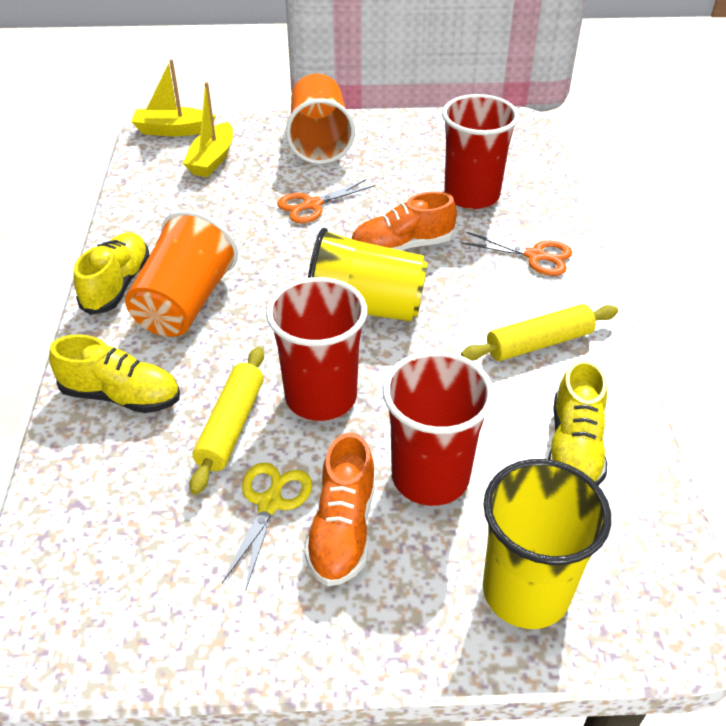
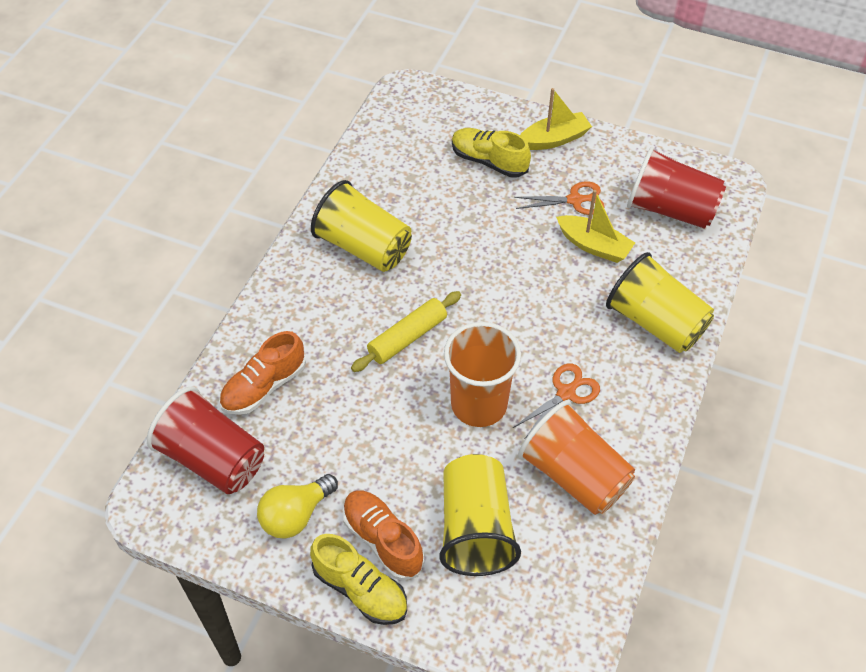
red cup: [266,277,367,421] [383,351,494,506] [442,94,519,209] = 3 -> [147,386,264,494] [627,147,726,229] = 2
yellow cup: [308,228,428,322] [483,459,611,629] = 2 -> [311,180,412,272] [439,454,521,576] [606,252,714,353] = 3
yellow light bulb: none = 0 -> [257,474,338,539] = 1
yellow rolling pin: [190,347,264,495] [461,304,618,361] = 2 -> [351,291,461,372] = 1
yellow scissors: [222,462,312,589] = 1 -> none = 0
yellow shoe: [49,334,180,413] [74,232,149,315] [548,360,607,486] = 3 -> [310,534,407,625] [452,128,531,178] = 2

